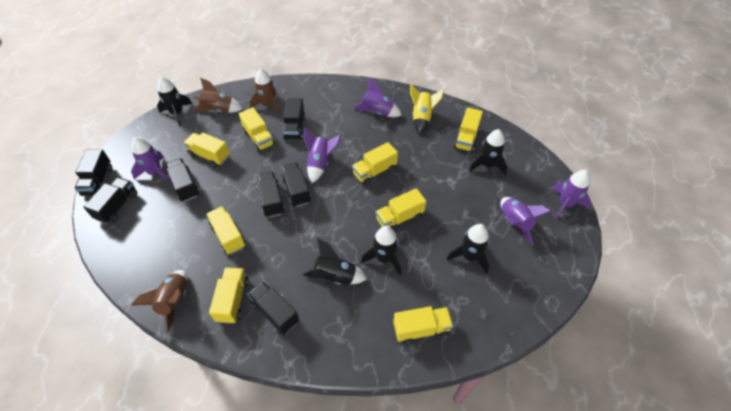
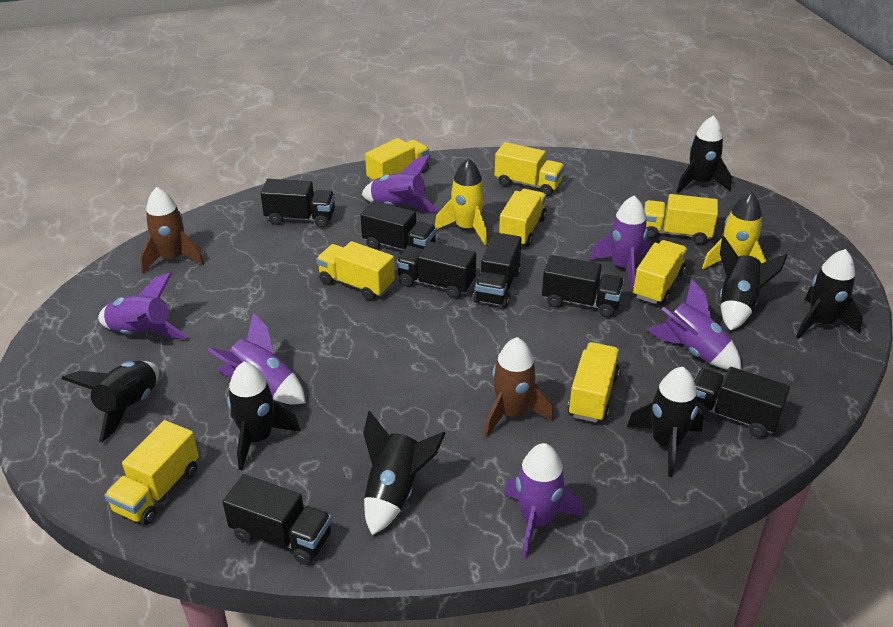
black rocket: [157,77,192,126] [303,238,367,285] [361,226,401,275] [447,224,489,274] [469,129,507,175] = 5 -> [62,361,159,443] [227,362,301,470] [363,411,446,535] [627,367,704,477] [676,115,732,193] [720,236,787,331] [796,249,863,339] = 7
brown rocket: [131,270,187,333] [193,78,243,113] [250,68,280,115] = 3 -> [140,187,204,273] [484,337,554,437] = 2
purple rocket: [131,137,169,183] [304,127,341,183] [353,77,402,117] [500,197,552,246] [553,170,591,219] = 5 -> [98,273,188,339] [208,313,306,404] [361,155,439,212] [504,443,582,558] [590,195,650,289] [647,279,742,370] = 6
yellow rocket: [410,83,444,134] = 1 -> [435,158,487,245] [702,192,766,270] = 2

